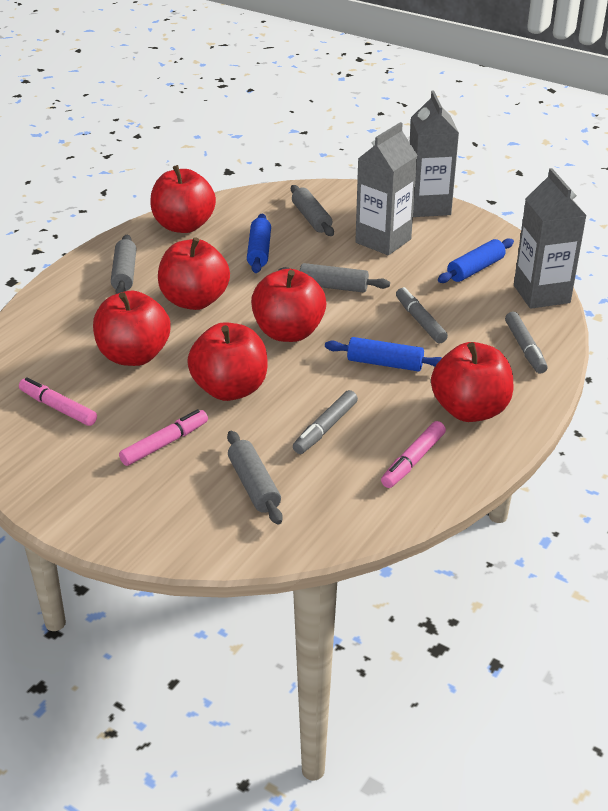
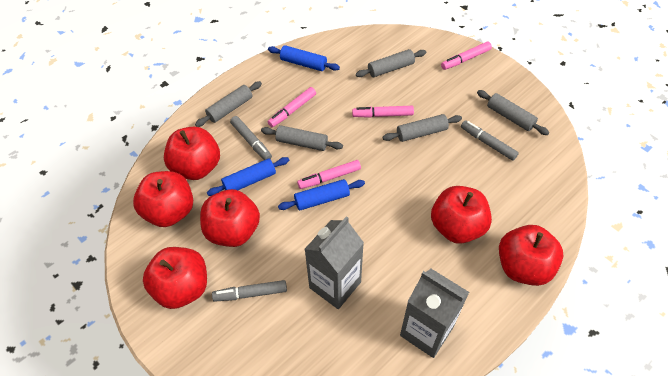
grey carton: [355,122,418,255] [410,90,459,217] [514,168,587,309] = 3 -> [304,216,364,309] [400,269,469,358] = 2
grey rolling pin: [111,235,136,294] [227,431,283,525] [278,263,390,293] [291,185,334,236] = 4 -> [195,81,262,127] [261,125,343,151] [356,49,426,77] [382,114,462,142] [477,90,549,135] = 5
pink marker: [19,377,97,426] [119,409,208,466] [381,421,446,488] = 3 -> [267,87,316,127] [297,160,361,189] [352,106,414,118] [441,42,492,70] = 4

